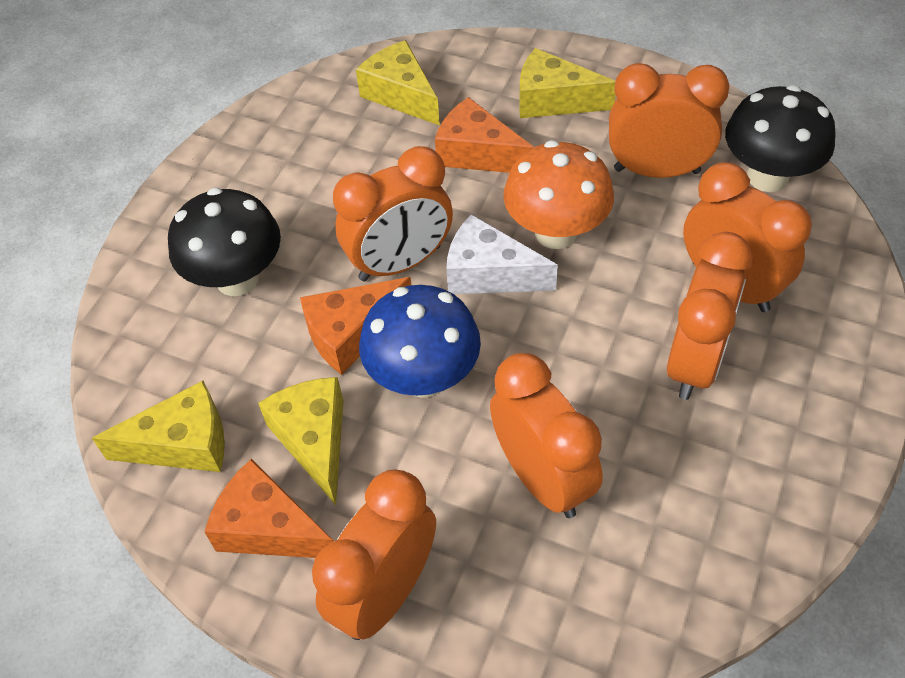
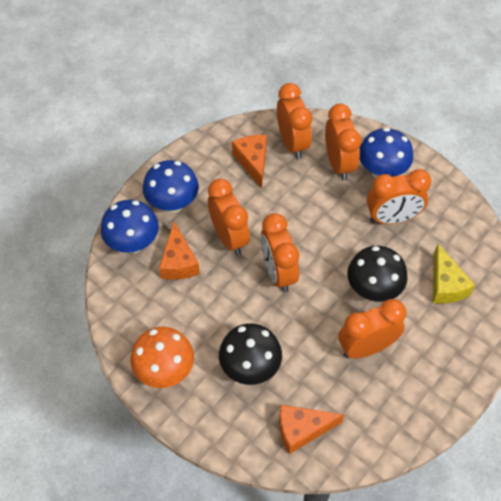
blue mushroom: [359,285,481,398] = 1 -> [101,200,159,253] [143,160,199,213] [360,128,413,178] = 3
white cheese: [446,214,558,294] = 1 -> none = 0
yellow cheese: [92,380,225,472] [258,377,343,505] [356,40,440,126] [519,48,616,118] = 4 -> [433,244,475,304] = 1

